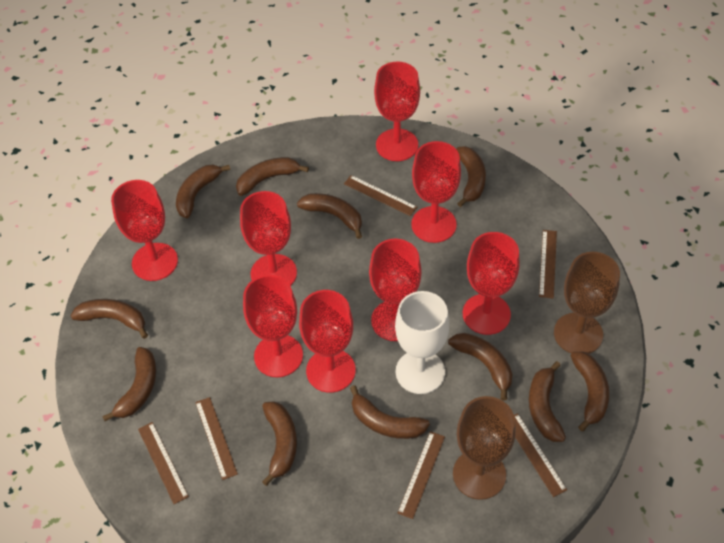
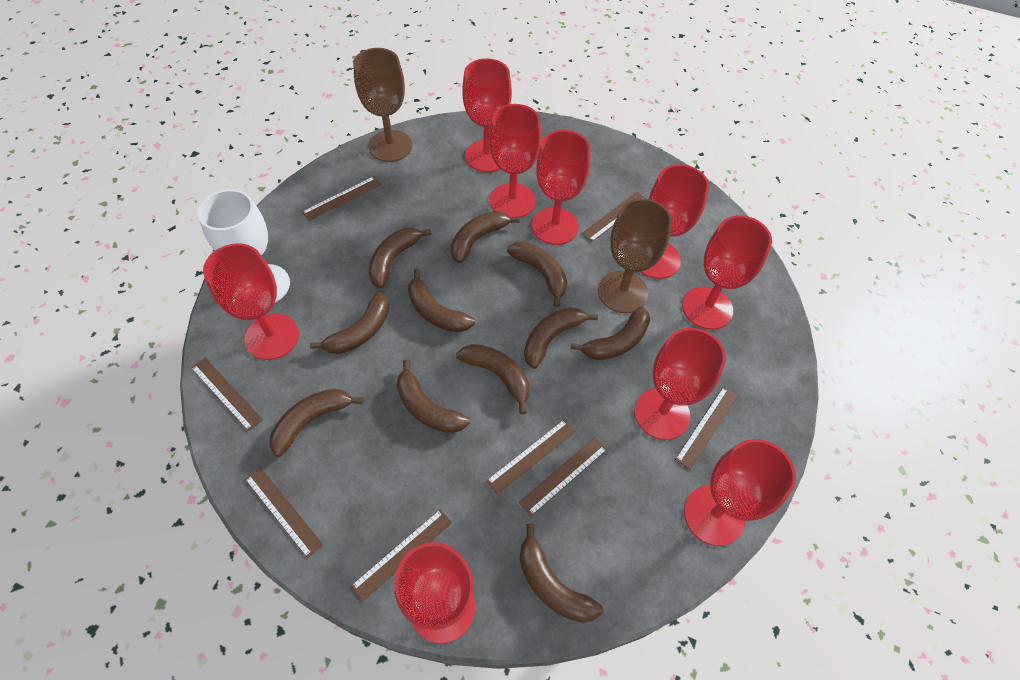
brown ruler: [138,422,189,504] [195,397,238,480] [344,175,417,216] [397,431,445,519] [514,413,567,497] [539,230,557,298] = 6 -> [191,358,263,431] [245,467,323,558] [302,176,381,221] [351,509,452,601] [486,419,576,494] [519,437,607,516] [581,192,646,242] [675,387,738,470] = 8
red goblet: [111,180,178,281] [240,191,297,286] [243,275,303,377] [299,290,356,393] [369,239,422,341] [374,62,420,161] [411,141,461,243] [463,232,520,335] = 8 -> [203,243,299,360] [395,542,475,644] [462,58,512,172] [489,104,541,218] [532,130,590,245] [634,328,726,440] [641,164,709,279] [682,215,772,330] [684,439,796,546] = 9

